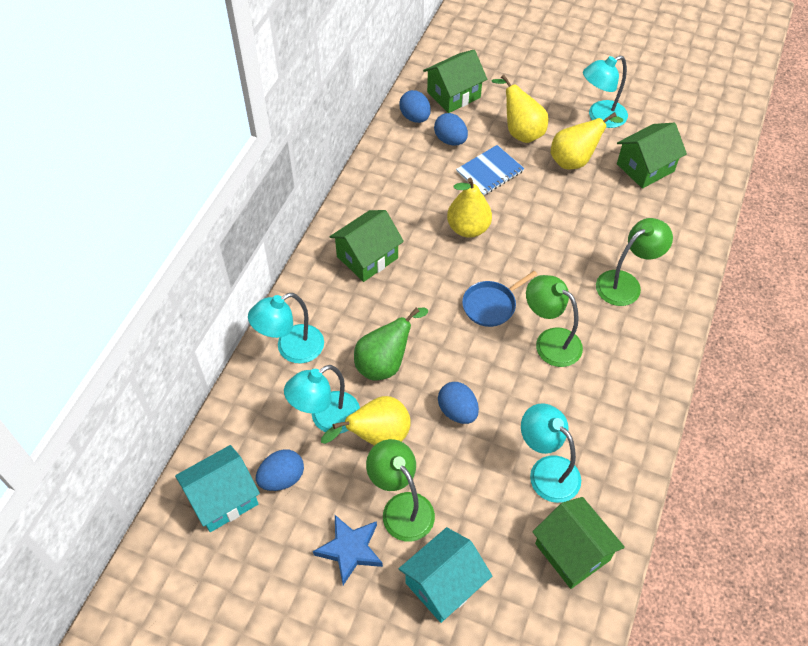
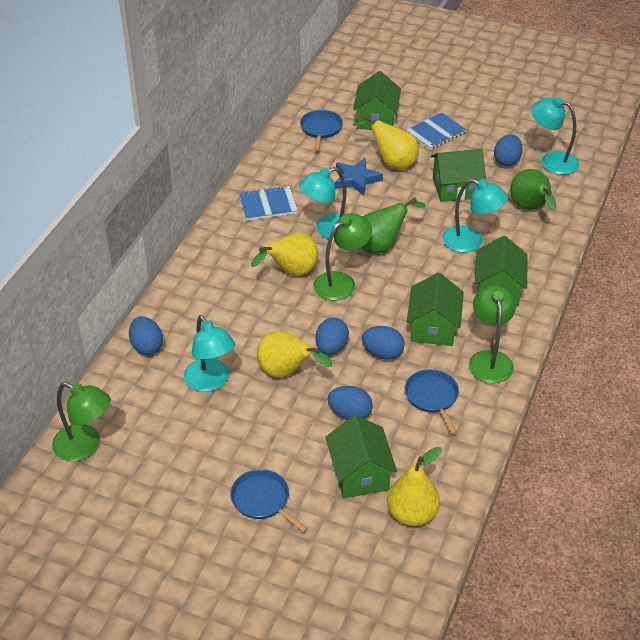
blue egg: [256,450,304,491] [400,90,431,123] [434,113,468,146] [438,382,479,424] = 4 -> [129,317,163,355] [315,318,349,355] [328,386,373,420] [362,326,405,360] [494,134,522,166] = 5
blue notebook: [456,145,525,196] = 1 -> [239,186,298,221] [406,113,467,150] = 2
blue pan: [462,271,538,327] = 1 -> [230,469,308,532] [300,110,343,151] [405,369,459,434] = 3
green house: [330,210,404,282] [423,50,487,113] [532,497,625,589] [617,123,687,188] = 4 -> [326,415,397,498] [353,71,401,130] [407,272,464,346] [431,149,486,202] [475,236,528,307] = 5
green pear: [354,307,428,380] = 1 -> [361,197,426,254] [510,169,556,211] = 2
turquoise house: [175,445,260,532] [399,527,492,623] = 2 -> none = 0

